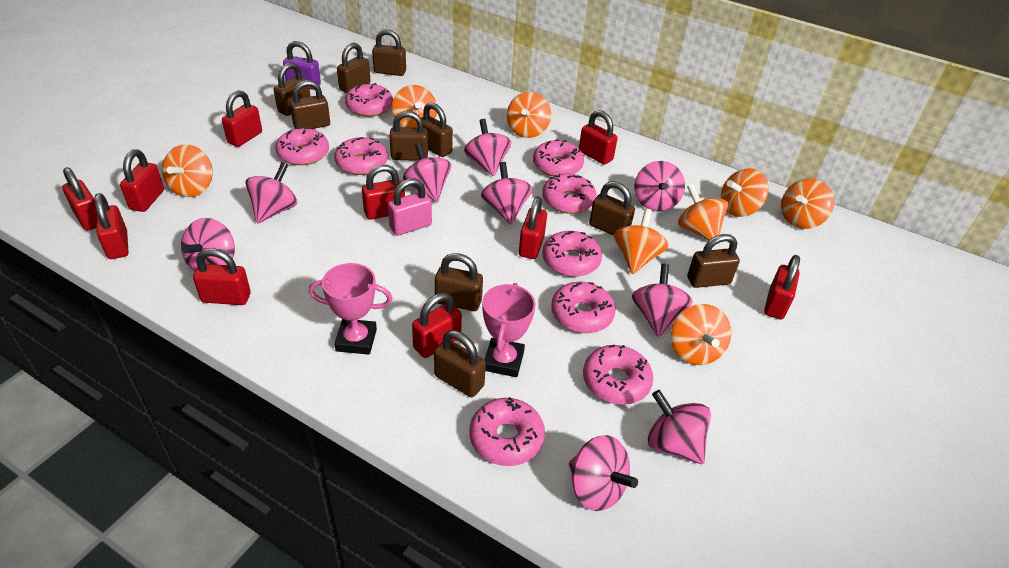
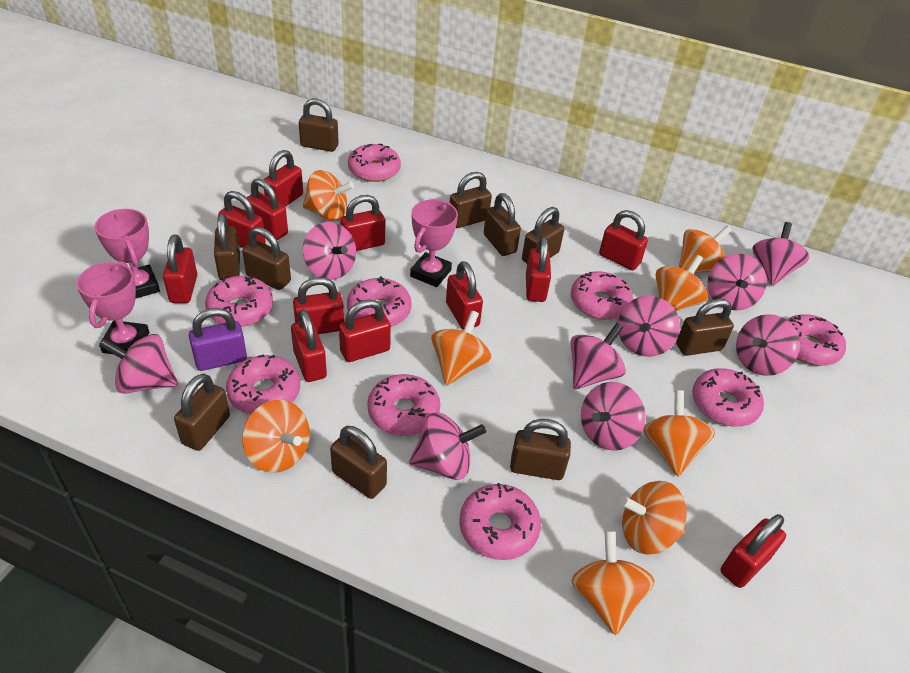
pink padlock: [388,178,432,236] = 1 -> none = 0
pink trophy: [309,263,393,355] [482,283,535,377] = 2 -> [76,261,150,354] [94,209,160,299] [410,200,458,287] = 3
red padlock: [62,167,97,231] [94,193,129,259] [120,149,164,212] [193,248,251,305] [222,90,262,147] [362,165,405,220] [412,293,462,358] [519,196,547,259] [579,110,618,165] [764,255,800,320] = 10 -> [163,234,197,303] [218,191,266,248] [246,178,288,240] [264,150,303,207] [291,309,327,382] [293,277,344,334] [339,299,391,362] [340,195,385,251] [446,261,483,329] [526,236,551,302] [599,210,648,270] [721,514,786,588] = 12

